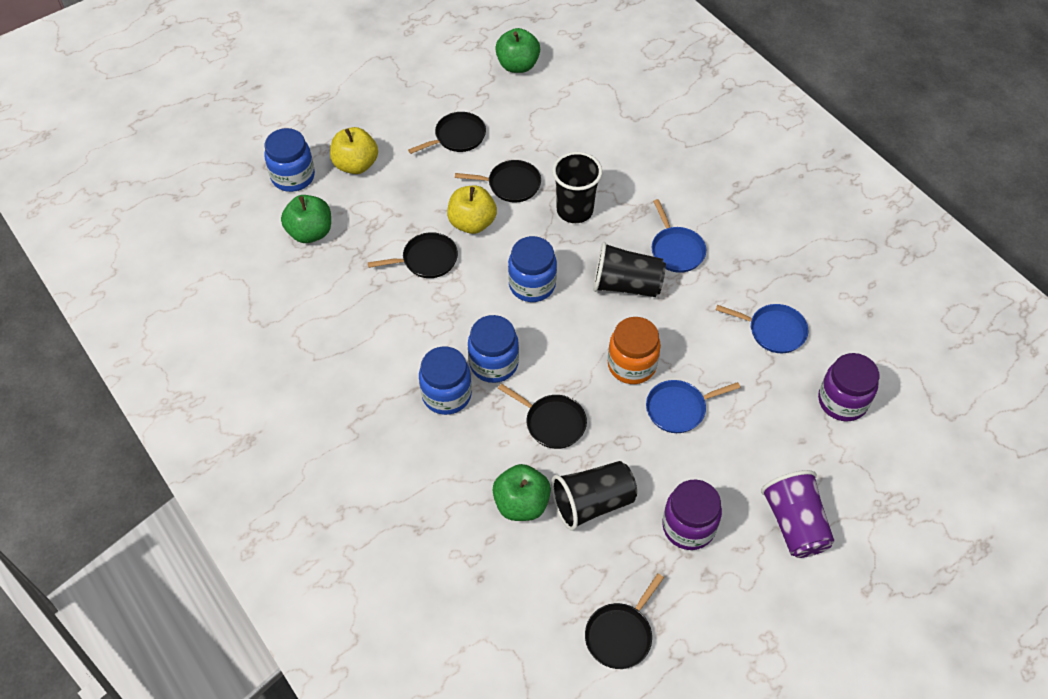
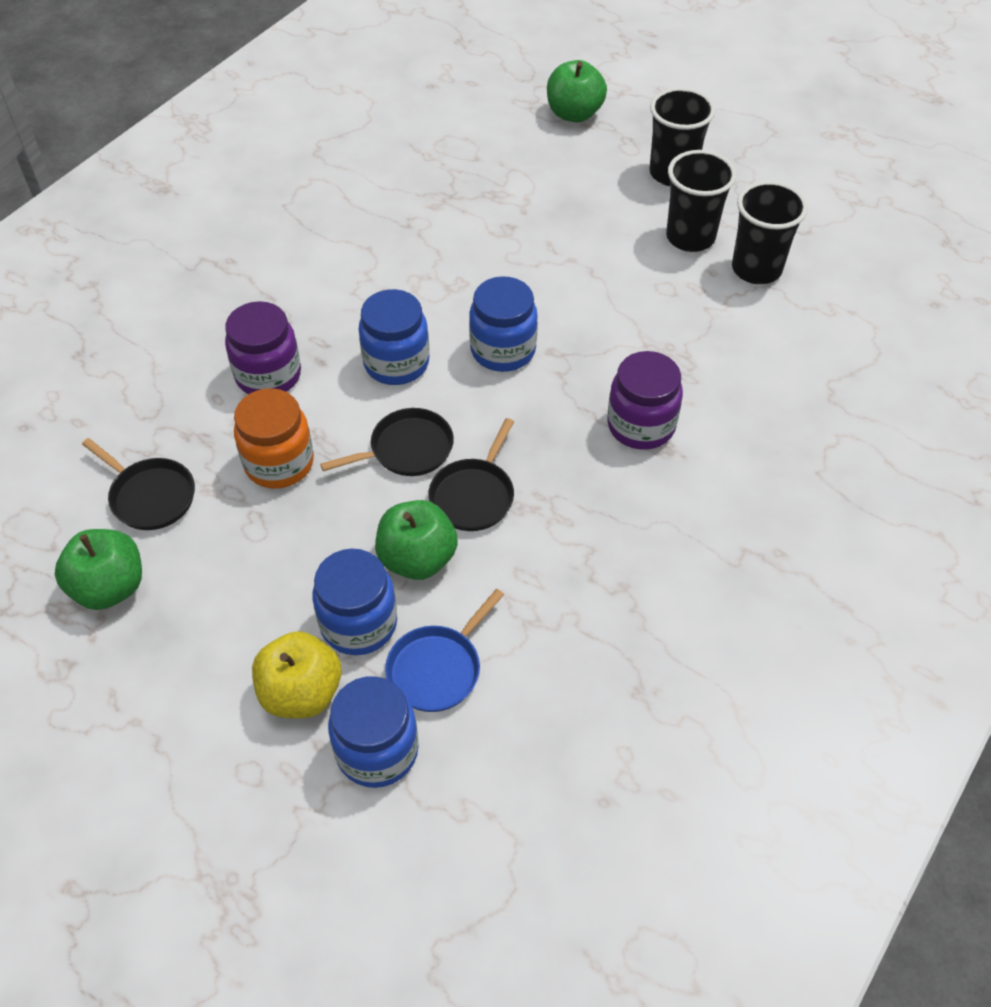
black pan: [368,232,458,278] [408,112,486,154] [455,160,541,202] [498,383,587,449] [585,573,664,669] = 5 -> [82,438,195,530] [320,408,454,476] [429,418,514,531] = 3
blue pan: [646,380,741,433] [652,199,706,273] [716,304,809,353] = 3 -> [385,589,504,712] = 1
purple cup: [761,470,834,558] = 1 -> none = 0
yellow apple: [330,127,378,174] [447,185,497,234] = 2 -> [252,631,342,718] = 1

